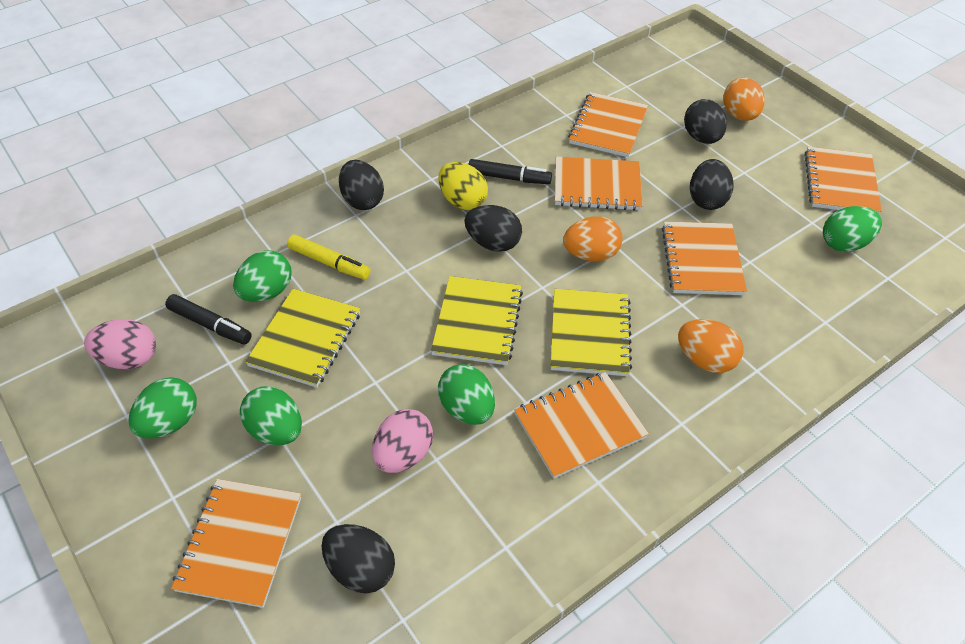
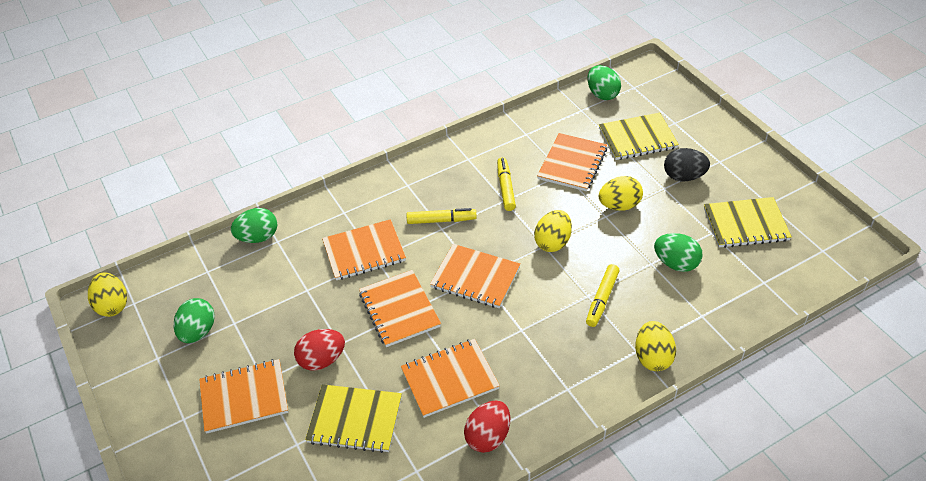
black egg: [321,524,395,594] [339,160,384,210] [464,205,522,252] [684,99,727,144] [690,159,733,210] = 5 -> [664,148,710,181] = 1
black marker: [165,294,252,345] [468,159,552,184] = 2 -> none = 0
green egg: [128,377,197,438] [233,250,292,302] [240,386,302,445] [438,364,495,425] [823,206,882,252] = 5 -> [174,298,215,343] [231,208,277,243] [588,65,621,100] [654,233,703,272] = 4
orange egg: [563,216,623,262] [678,319,744,373] [723,77,765,121] = 3 -> none = 0
pink egg: [84,319,156,369] [372,409,433,473] = 2 -> none = 0
red egg: none = 0 -> [294,329,345,371] [464,400,510,453] = 2
yellow egg: [438,162,488,210] = 1 -> [88,272,127,317] [534,210,572,252] [599,176,643,211] [635,321,676,371] = 4
yellow marker: [287,234,370,280] = 1 -> [406,208,477,224] [497,157,516,211] [586,264,619,327] = 3

